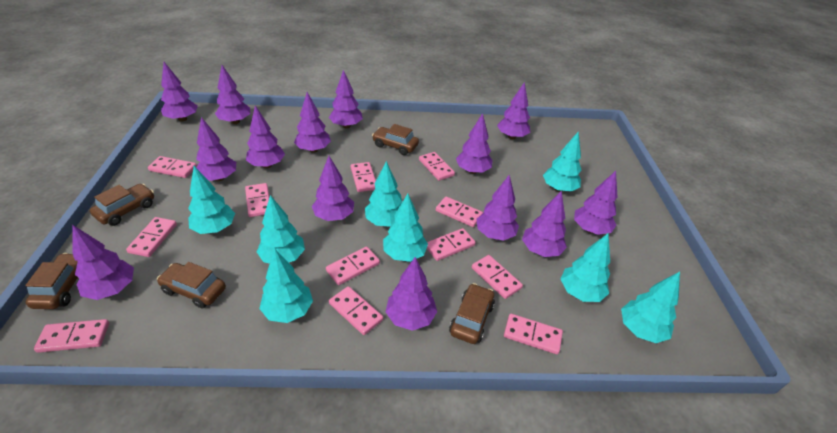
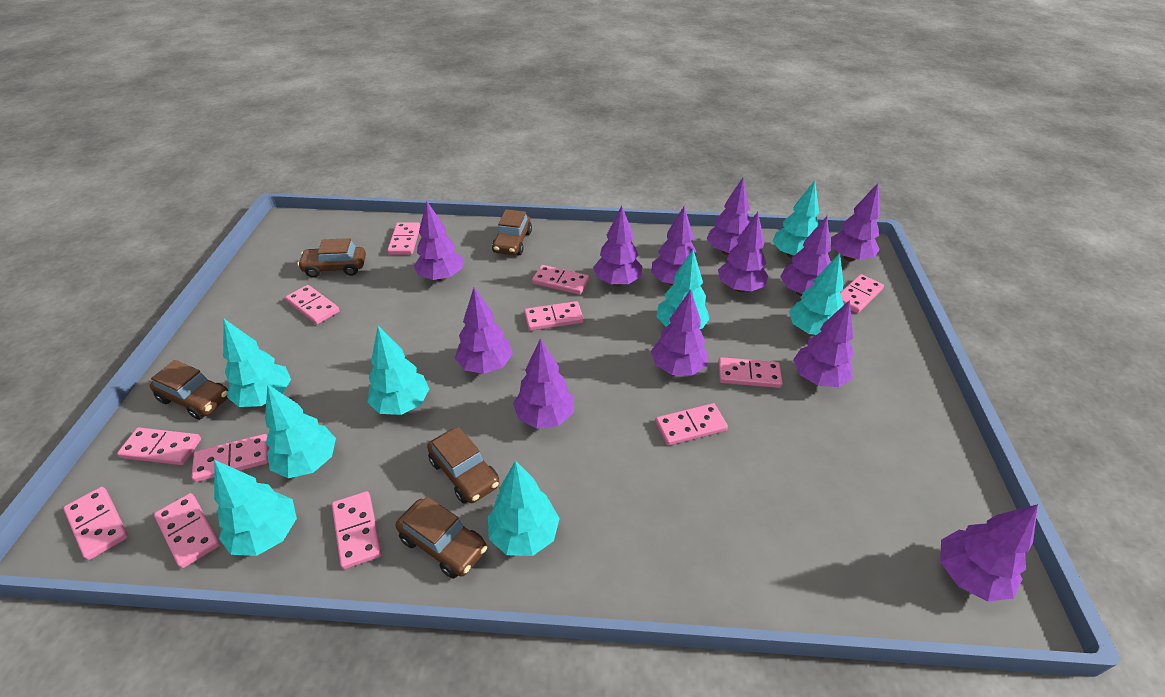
purple tree: [72,225,134,300] [161,62,198,122] [196,117,236,181] [215,65,250,124] [246,106,285,168] [294,92,331,153] [312,156,354,221] [329,70,363,128] [386,257,437,331] [456,113,492,174] [477,175,519,241] [497,82,530,139] [522,191,567,257] [574,171,618,235] = 14 -> [414,201,463,281] [455,287,513,374] [513,338,574,429] [593,206,643,286] [651,206,701,286] [651,289,708,375] [706,178,751,255] [718,212,768,292] [780,216,831,296] [793,300,854,387] [831,183,880,262] [940,504,1038,601] = 12

